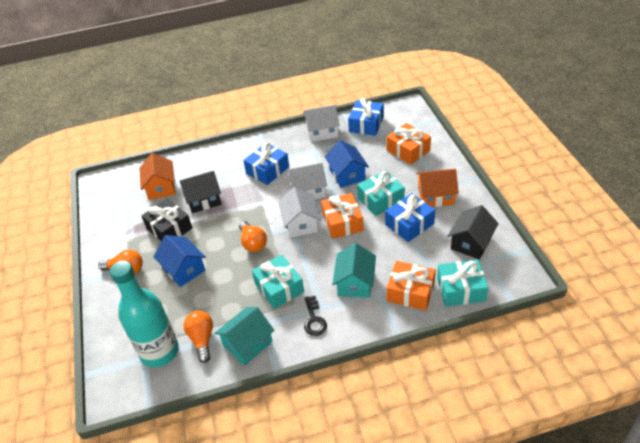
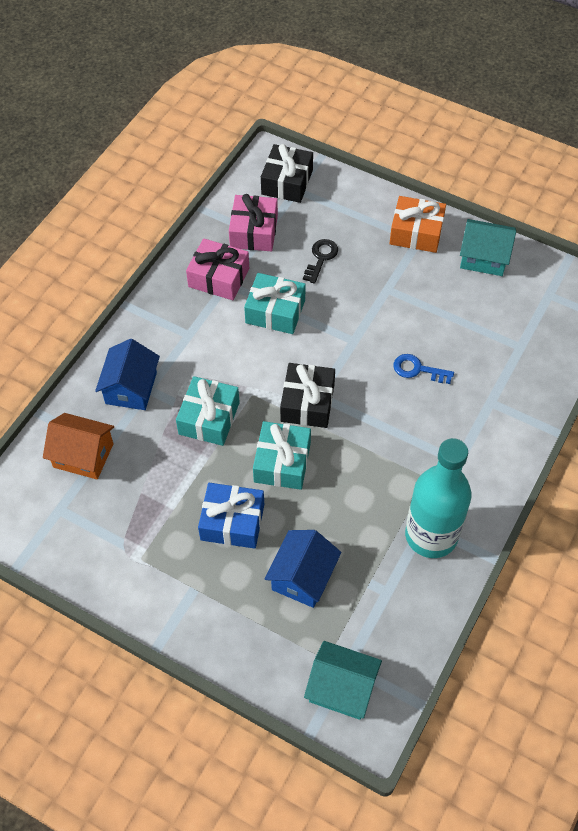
black gift: [142,199,192,242] = 1 -> [261,144,313,203] [280,363,335,428] = 2
black house: [180,171,221,213] [448,205,499,259] = 2 -> none = 0
blue gift: [243,143,289,185] [348,98,384,136] [385,193,435,242] = 3 -> [198,483,264,549] = 1
blue key: none = 0 -> [393,354,454,384] = 1
orange gift: [321,193,364,239] [386,123,431,165] [386,261,436,311] = 3 -> [389,196,446,253] = 1
orange house: [139,153,175,200] [416,169,459,207] = 2 -> [43,413,114,479] = 1
orange light bulb: [98,250,143,275] [184,311,213,363] [239,221,267,252] = 3 -> none = 0
pink gift: none = 0 -> [186,238,249,300] [229,194,278,251] = 2
white house: [278,187,321,238] [287,163,327,199] [303,105,340,142] = 3 -> none = 0

